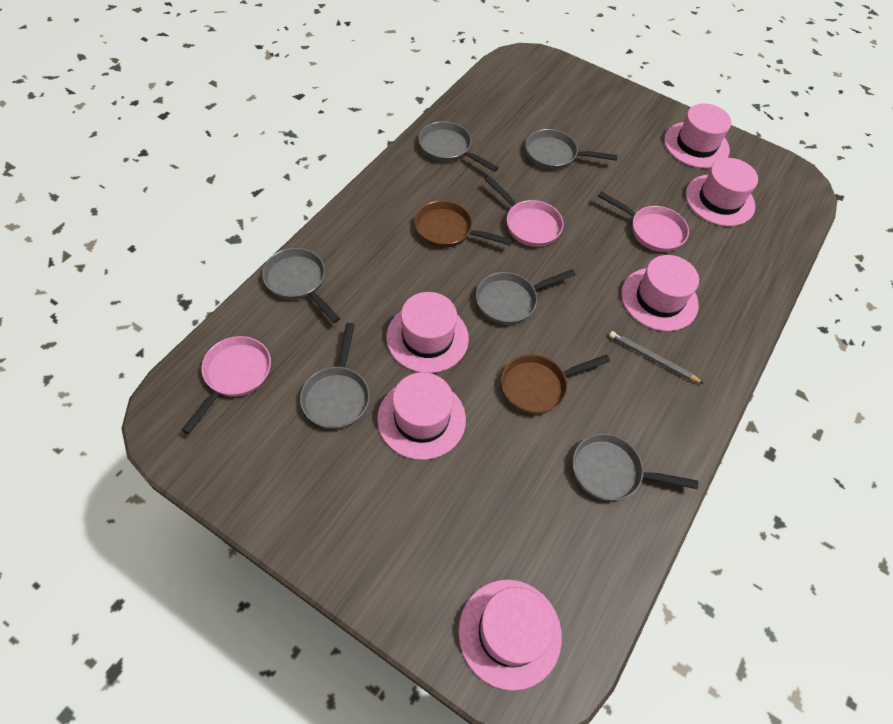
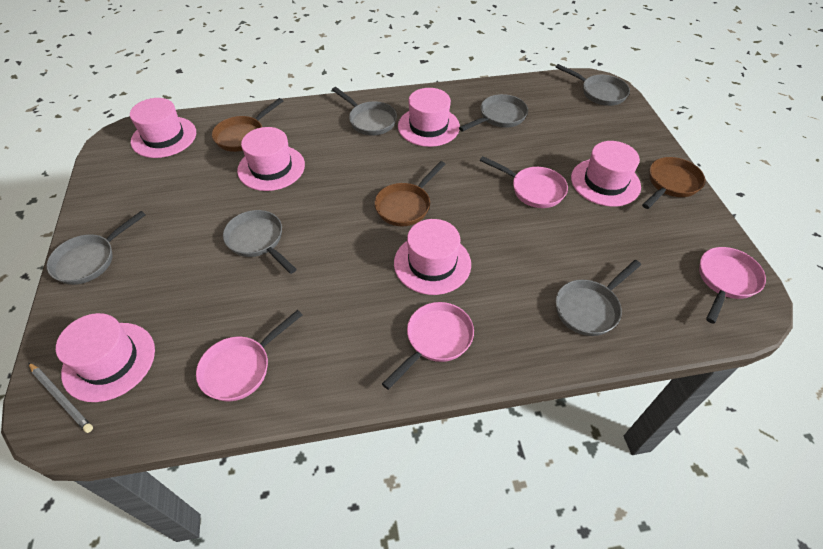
brown pan: [415,201,513,248] [501,354,610,415] = 2 -> [212,98,283,152] [374,161,446,226] [642,157,705,209] = 3
pink pan: [181,336,271,434] [485,176,564,247] [598,191,689,252] = 3 -> [196,310,302,401] [382,302,474,390] [480,156,568,208] [699,247,766,324] = 4

